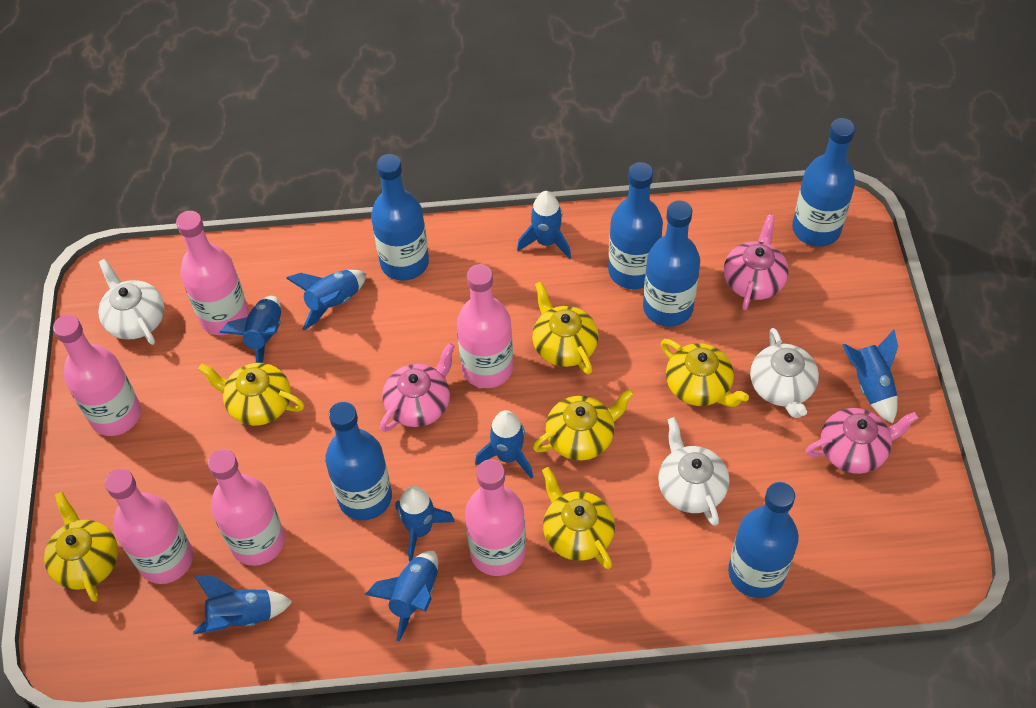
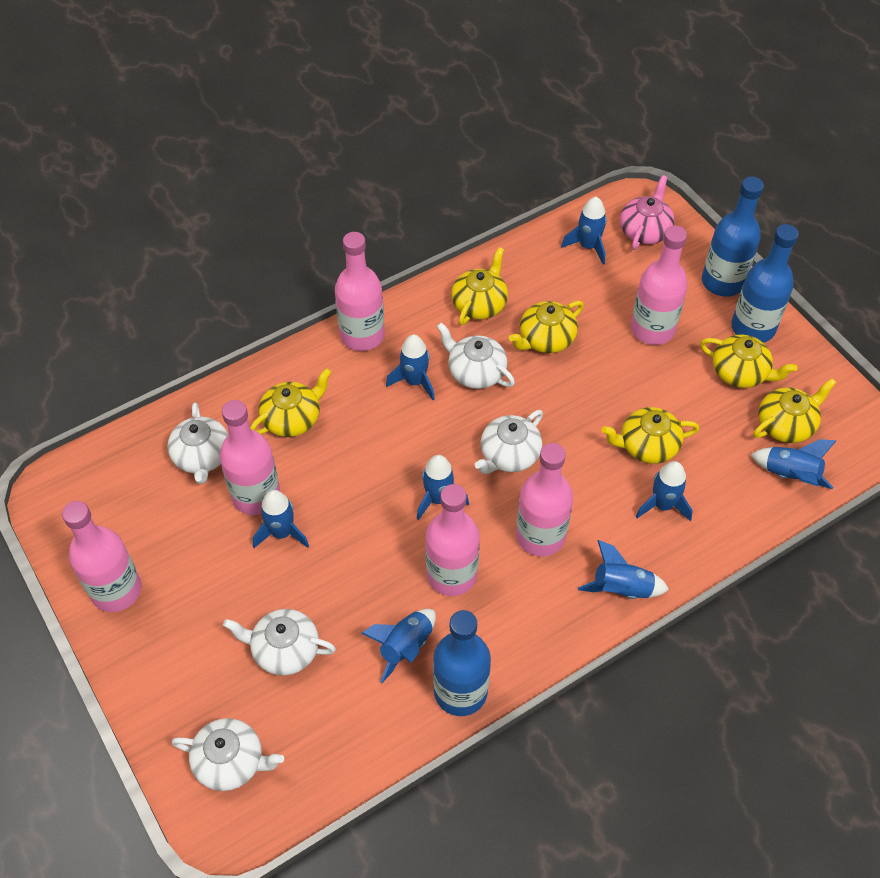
blue bottle: [325,402,392,520] [371,154,429,281] [608,162,663,289] [643,200,700,327] [728,482,799,598] [792,118,855,247] = 6 -> [433,610,491,716] [702,176,764,297] [731,224,799,343] = 3
pink teapot: [380,343,455,432] [724,214,789,310] [805,408,919,474] = 3 -> [620,175,674,250] = 1
white teapot: [98,259,165,345] [658,417,729,526] [750,328,819,418] = 3 -> [167,402,228,484] [171,718,284,791] [223,609,336,676] [437,322,515,389] [475,410,543,474] = 5

